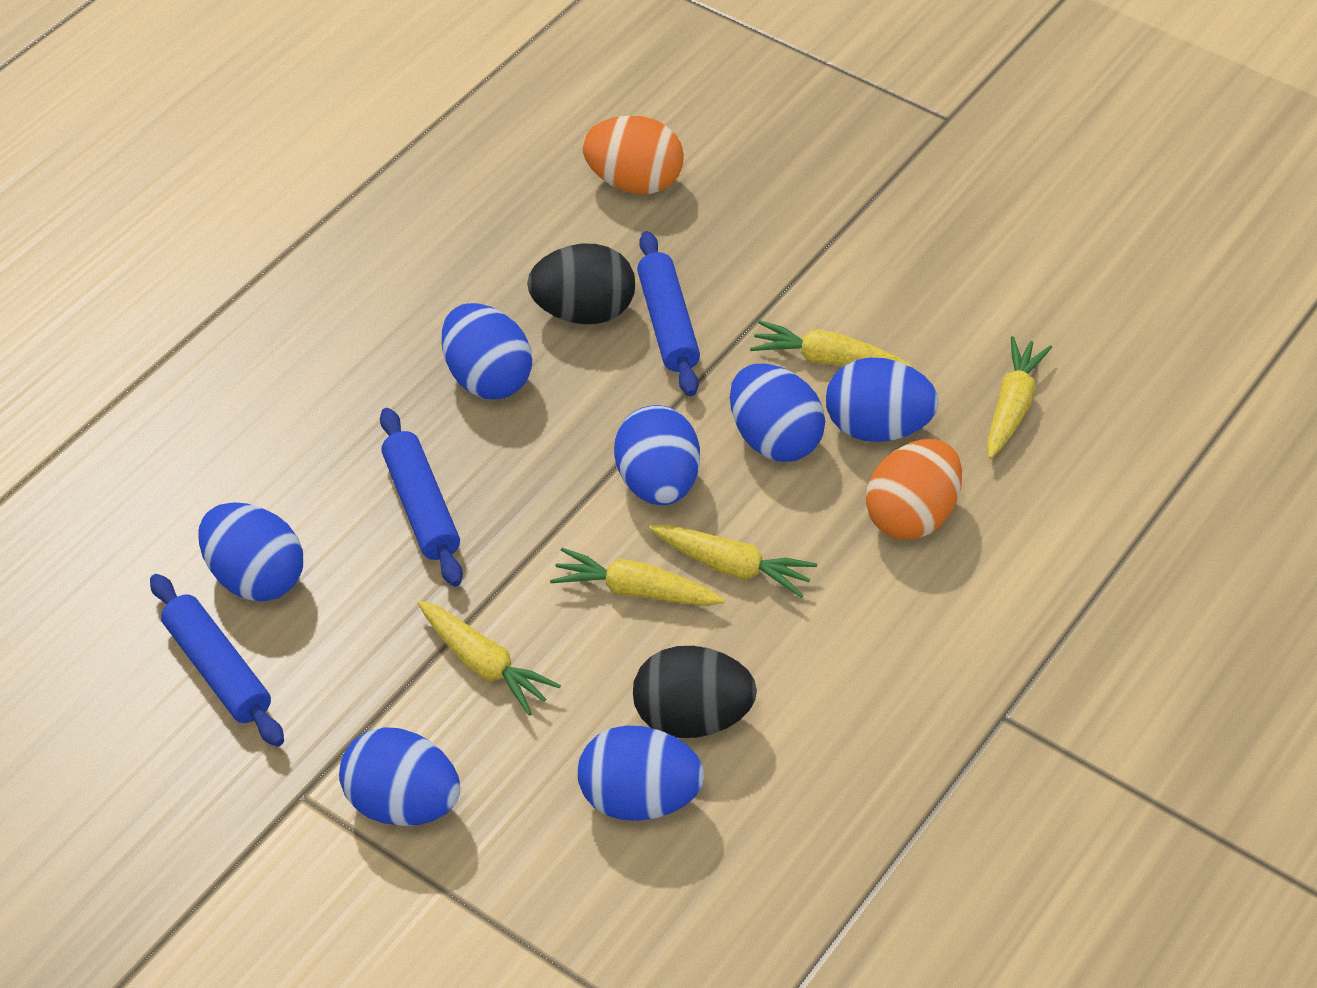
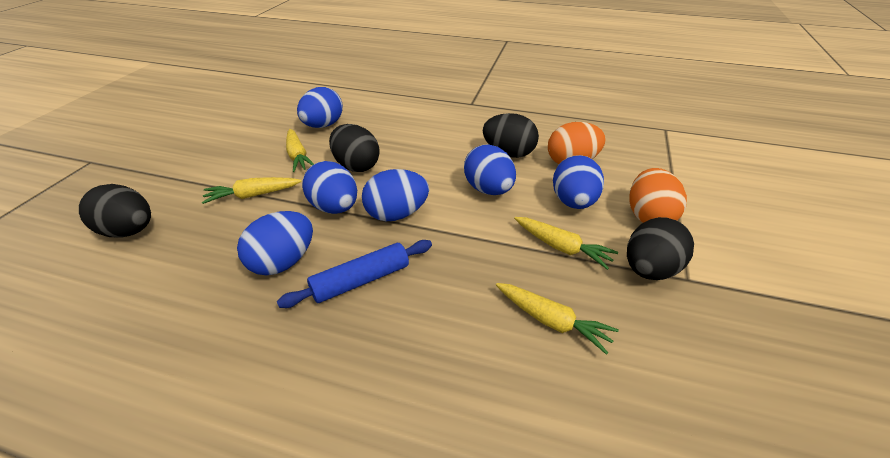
black egg: [527,244,635,324] [633,646,757,738] = 2 -> [79,184,151,238] [329,124,380,172] [483,113,539,158] [627,217,694,280] = 4
blue egg: [199,503,303,602] [339,727,460,826] [442,303,532,399] [578,725,704,821] [614,405,700,505] [730,364,825,462] [826,357,939,442] = 7 -> [237,211,313,276] [297,87,343,128] [302,161,357,214] [362,169,429,221] [464,144,516,195] [553,155,604,209] = 6
blue rolling pin: [150,574,284,747] [380,408,463,587] [637,231,700,396] = 3 -> [277,240,432,308] = 1
yellow carrot: [418,601,561,715] [550,548,725,606] [649,525,817,598] [750,320,912,367] [987,336,1052,459] = 5 -> [202,177,302,204] [286,129,314,172] [496,283,619,355] [514,217,618,270] = 4

